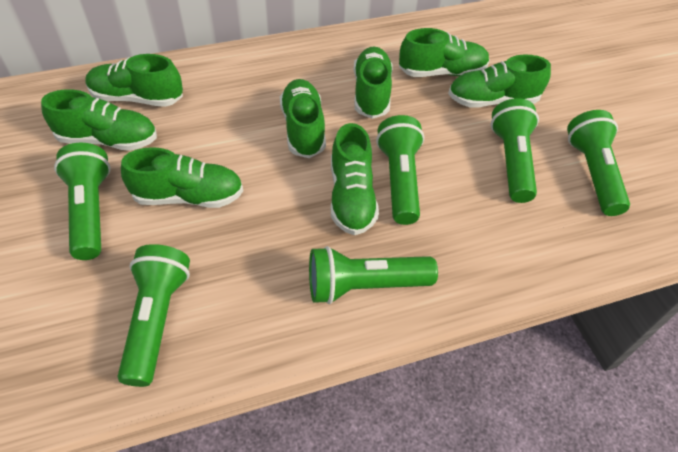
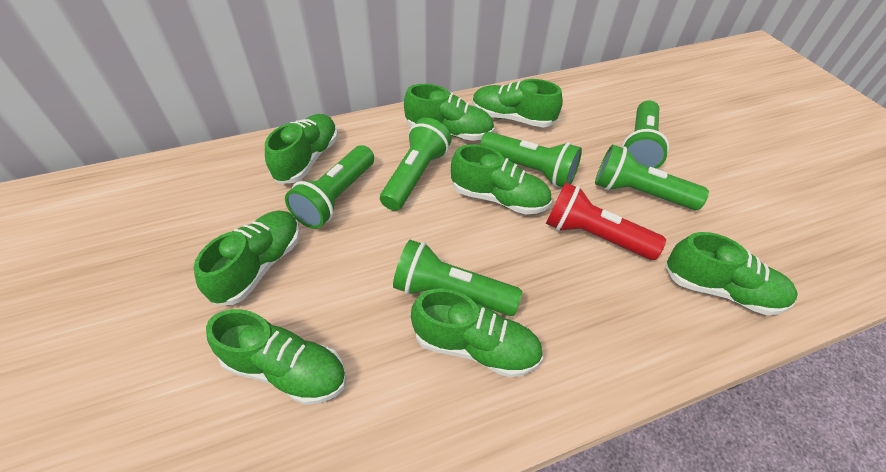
red flashlight: none = 0 -> [546,182,666,260] = 1

